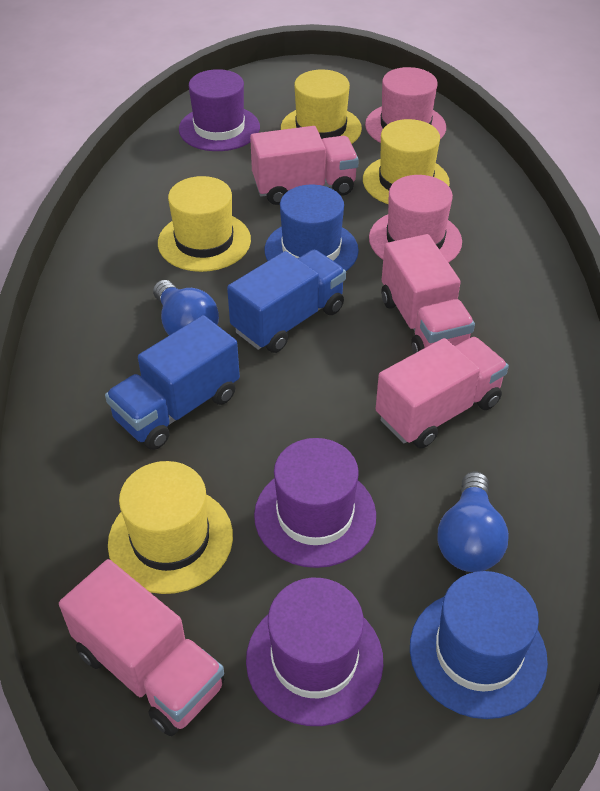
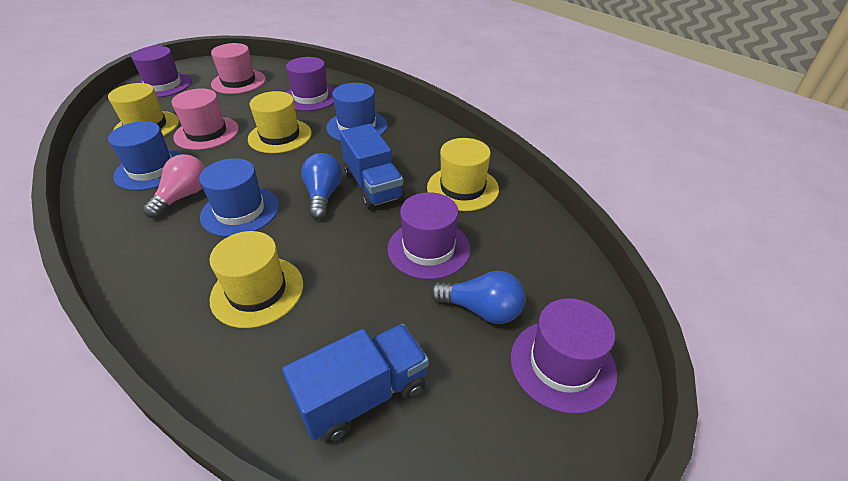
blue hat: [265,185,359,271] [410,571,548,719] = 2 -> [108,121,182,191] [199,158,279,237] [326,83,387,141] = 3
pink light bulb: none = 0 -> [143,154,205,218] = 1
pink truck: [59,559,224,736] [250,126,359,205] [376,337,509,448] [382,234,475,354] = 4 -> none = 0
purple hat: [179,69,260,151] [246,578,383,726] [254,438,376,568] = 3 -> [131,46,192,98] [286,57,335,111] [387,192,471,280] [511,298,617,414] = 4

